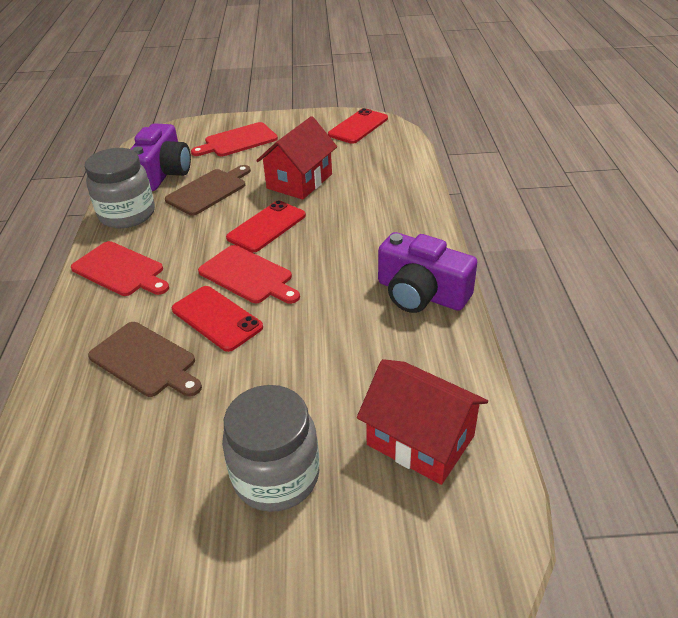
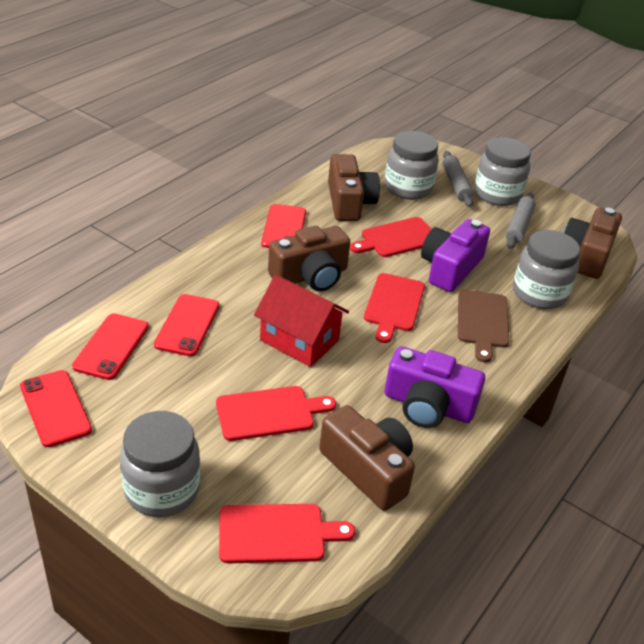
brown camera: none = 0 -> [268,226,350,291] [319,405,415,511] [328,154,380,221] [563,207,622,279] = 4
brown cutting board: [88,322,202,397] [165,165,251,216] = 2 -> [458,289,509,362] = 1
grey jar: [85,148,155,228] [222,385,319,512] = 2 -> [120,411,200,517] [385,131,439,200] [474,137,531,206] [513,230,581,309] = 4
grey rolling pin: none = 0 -> [443,151,473,207] [506,192,535,249] = 2
red cutting board: [71,241,169,296] [191,122,278,156] [198,245,300,304] = 3 -> [216,386,336,441] [219,504,355,563] [350,217,431,257] [364,273,425,343] = 4
red house: [256,116,337,200] [357,359,488,485] = 2 -> [254,275,349,367] = 1
red phone: [172,286,263,352] [226,201,306,252] [328,108,388,144] = 3 -> [20,370,92,447] [72,313,149,380] [154,294,220,356] [261,204,306,248] = 4

